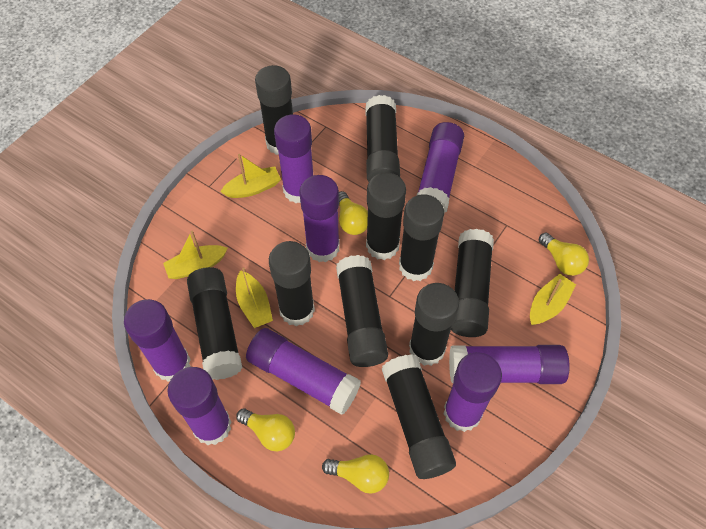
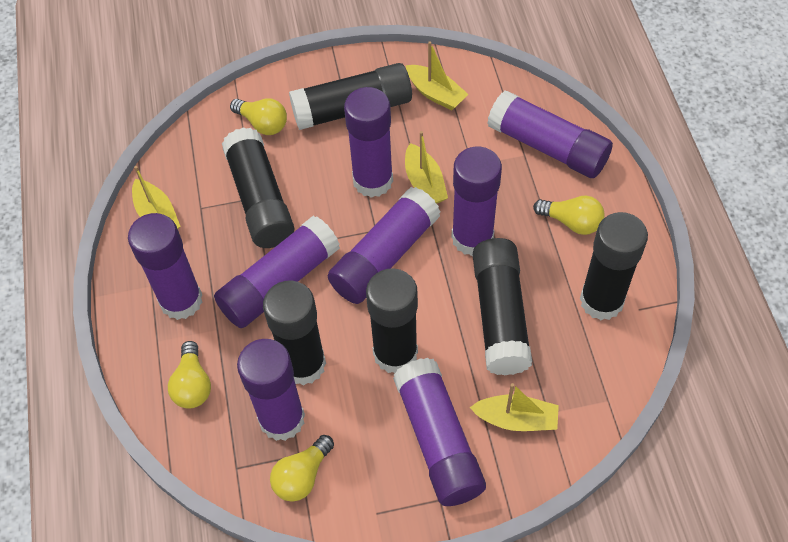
black glue stick: [187,267,242,380] [255,65,293,155] [269,241,315,326] [336,255,388,367] [365,95,400,182] [366,172,406,260] [382,354,456,479] [399,194,444,281] [409,283,459,366] [451,229,494,337] = 10 -> [222,127,294,248] [263,280,326,385] [289,63,412,130] [366,268,418,373] [473,238,532,375] [580,212,648,320] = 6

